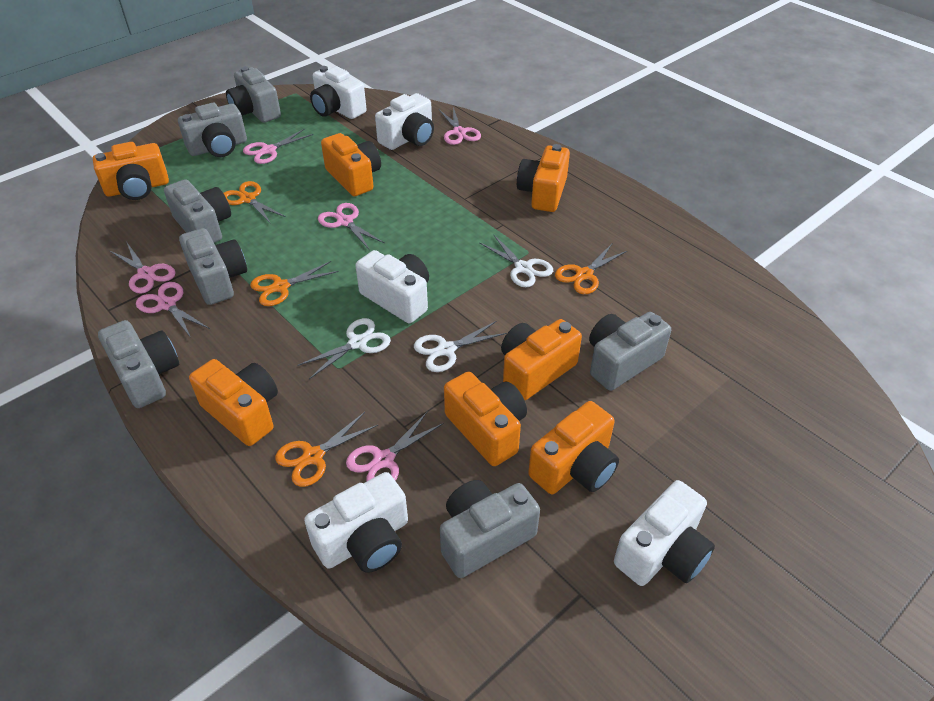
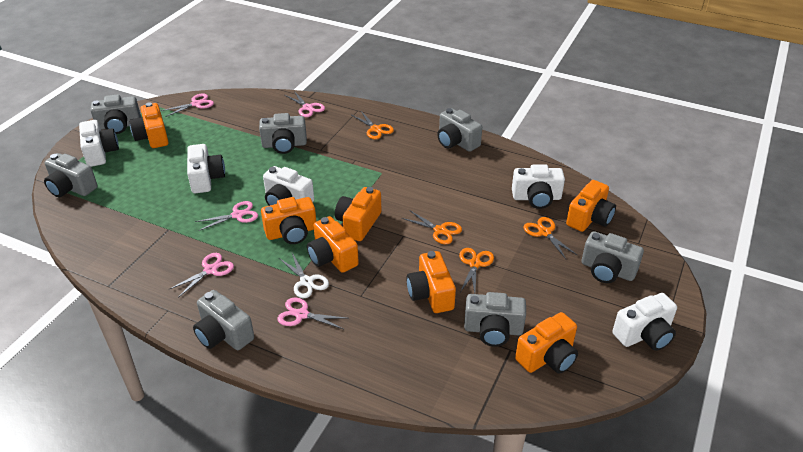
pink scissors: [110,243,176,294] [136,282,210,338] [243,129,313,164] [318,203,384,250] [346,412,443,482] [439,107,481,145] = 6 -> [161,94,214,117] [170,253,234,298] [195,201,258,231] [277,298,346,329] [285,91,325,117] = 5
white scissors: [297,318,391,379] [414,321,507,372] [479,234,553,287] = 3 -> [279,253,329,298] = 1

